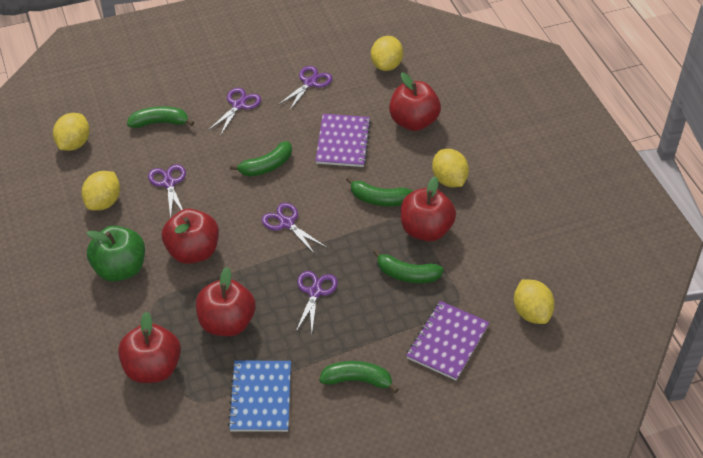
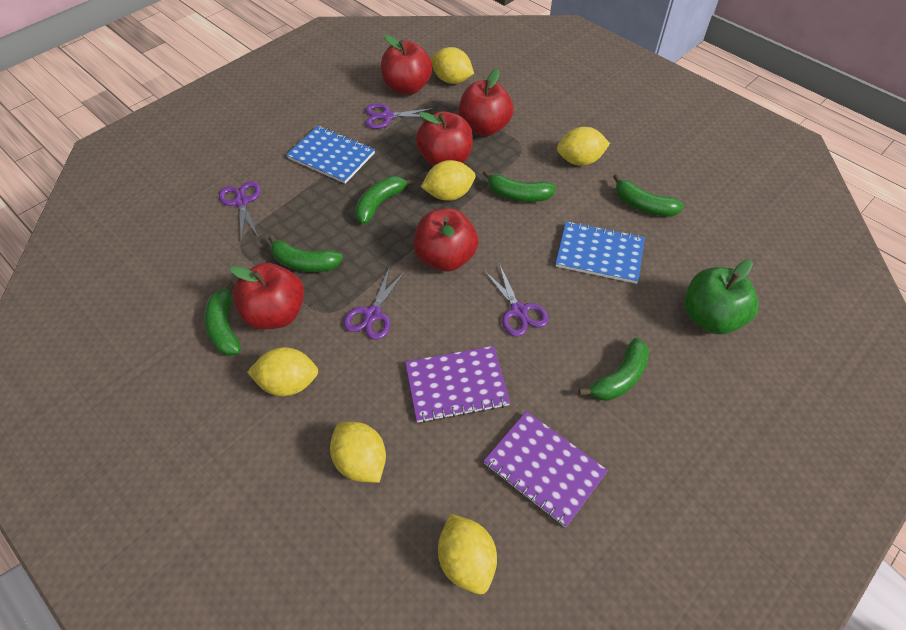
blue notebook: [228,361,291,432] = 1 -> [286,126,375,184] [556,221,645,284] = 2
green banana: [127,106,194,128] [230,141,292,176] [319,361,399,394] [346,177,413,206] [373,249,444,283] = 5 -> [204,282,241,356] [268,235,343,272] [355,176,415,224] [482,170,556,202] [579,338,649,401] [613,174,684,217] = 6
purple scissors: [148,164,186,218] [209,88,261,136] [262,203,326,254] [278,66,332,111] [296,271,338,332] = 5 -> [219,181,261,240] [343,268,405,340] [365,103,435,129] [484,264,549,336] = 4
yellow lemon: [53,113,90,151] [81,171,120,211] [371,36,403,71] [432,149,469,187] [514,279,555,324] = 5 -> [247,347,318,396] [330,421,386,483] [421,160,475,201] [431,47,474,84] [438,514,497,594] [557,127,610,166] = 6

